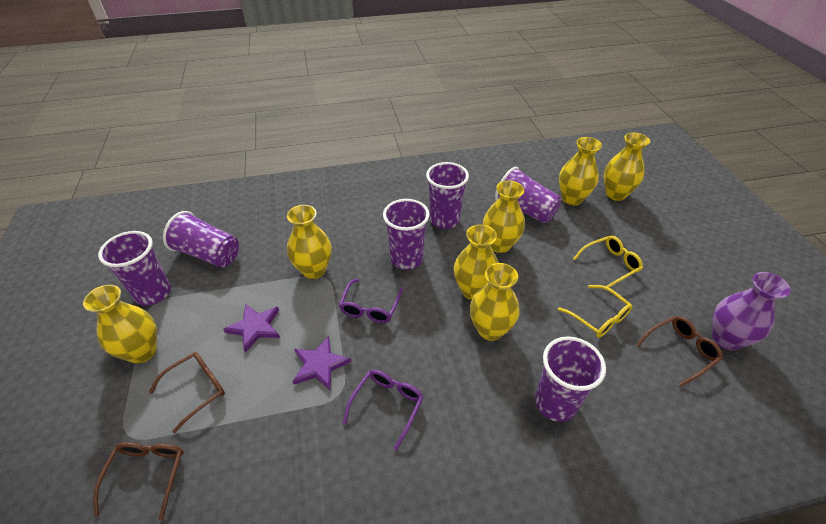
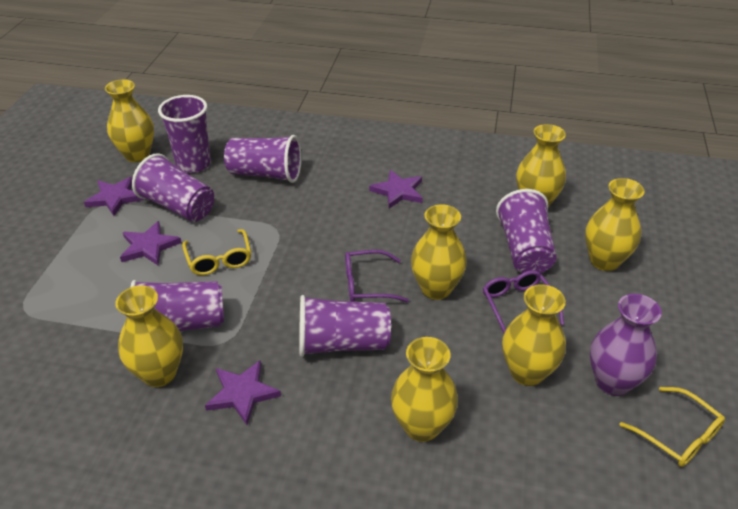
brown glasses: [93,442,184,520] [149,352,225,433] [637,316,723,387] = 3 -> none = 0
purple star: [223,304,280,353] [293,336,352,390] = 2 -> [84,177,144,216] [120,221,182,266] [205,360,281,425] [369,170,423,209] = 4

